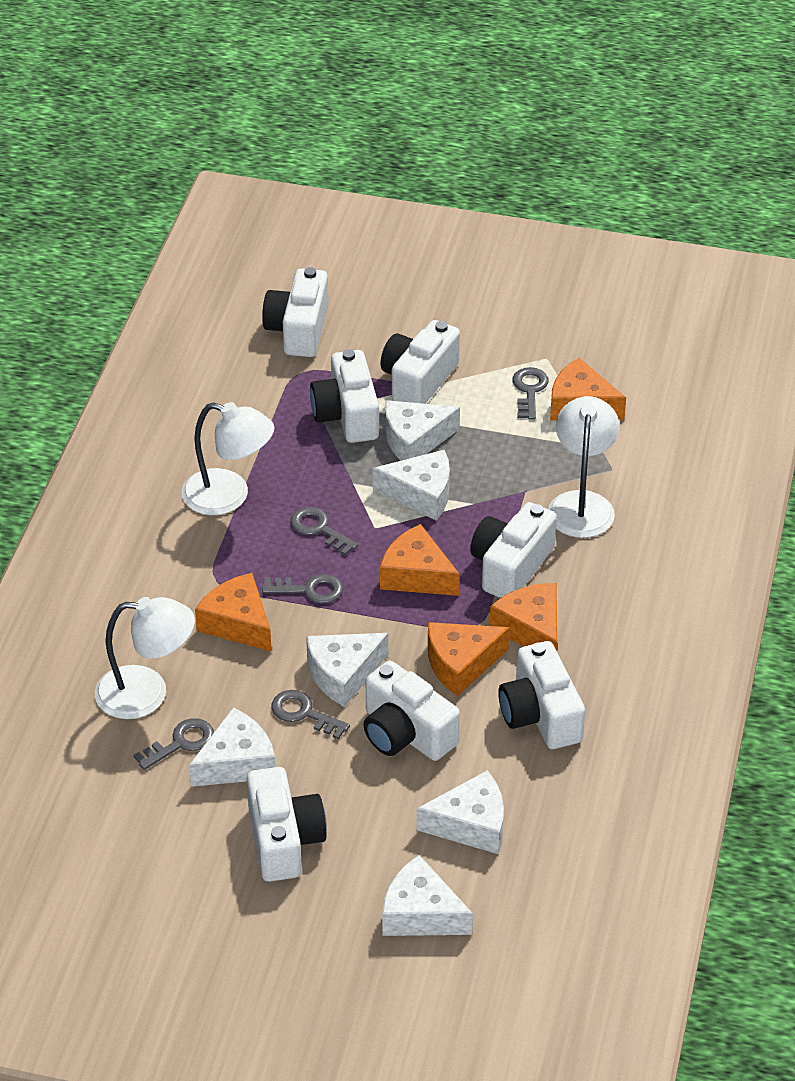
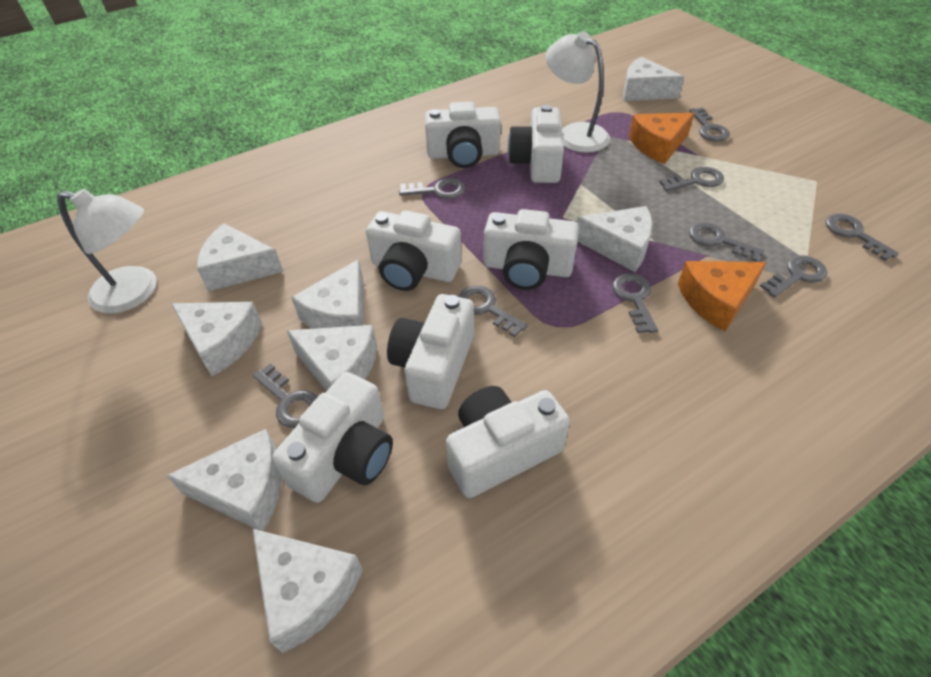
grey key: [133,718,214,770] [262,574,343,604] [271,690,350,740] [290,507,358,555] [512,367,549,419] = 5 -> [253,363,317,428] [399,178,465,199] [458,286,528,337] [612,273,658,333] [659,167,724,191] [689,108,730,142] [689,222,764,262] [760,255,827,298] [826,213,899,261] = 9
orange cheese: [195,573,272,652] [380,524,460,596] [428,622,510,696] [490,583,557,651] [550,358,626,421] = 5 -> [629,113,694,164] [678,261,767,331] = 2
white cheese: [189,708,275,787] [306,633,388,707] [373,450,450,521] [382,855,473,936] [385,400,460,461] [416,770,504,854] = 6 -> [166,429,282,531] [171,302,262,376] [197,223,283,292] [253,529,363,653] [286,325,377,391] [291,259,364,329] [577,206,653,272] [623,57,684,101] = 8
white lamp: [95,597,195,719] [182,402,274,515] [548,396,619,538] = 3 -> [57,189,157,314] [546,31,610,153] = 2

